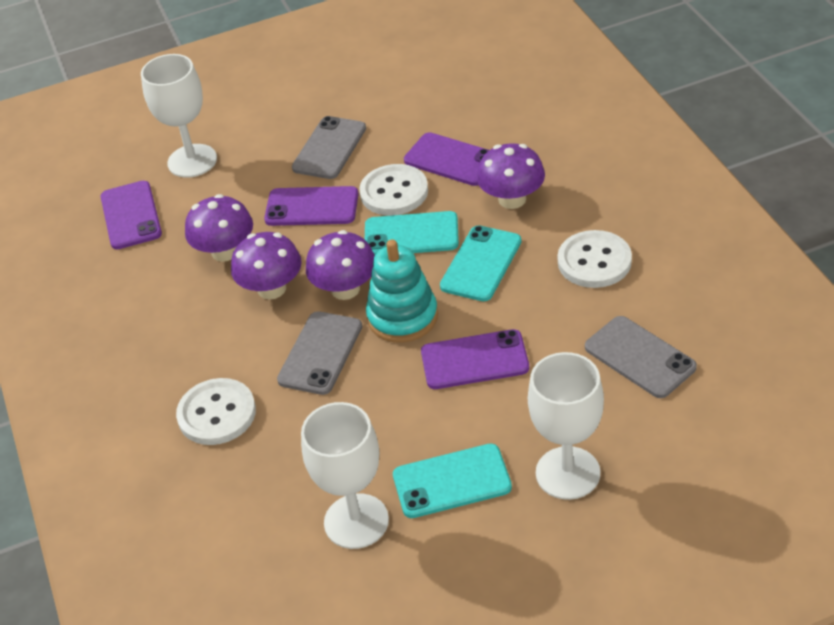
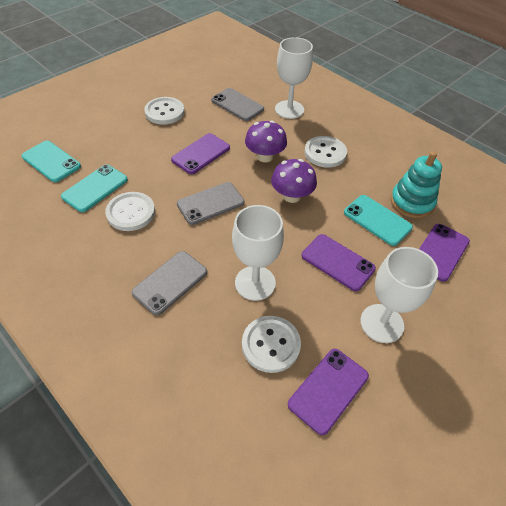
purple mushroom: [185,194,253,262] [231,232,302,299] [306,230,375,300] [477,143,545,209] = 4 -> [245,120,287,162] [271,159,317,203] = 2
white button: [176,378,256,445] [359,164,428,216] [557,230,632,288] = 3 -> [105,192,155,231] [144,97,184,125] [242,316,301,373] [304,136,347,168] = 4

